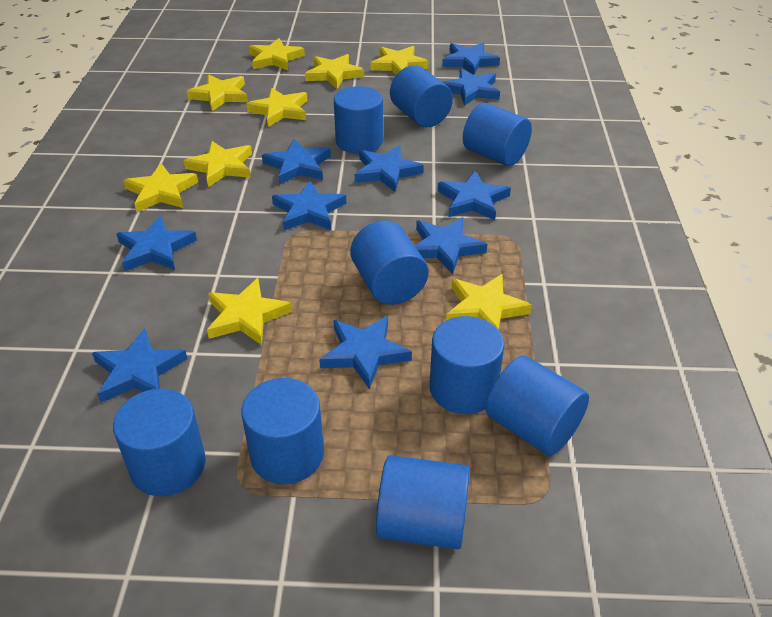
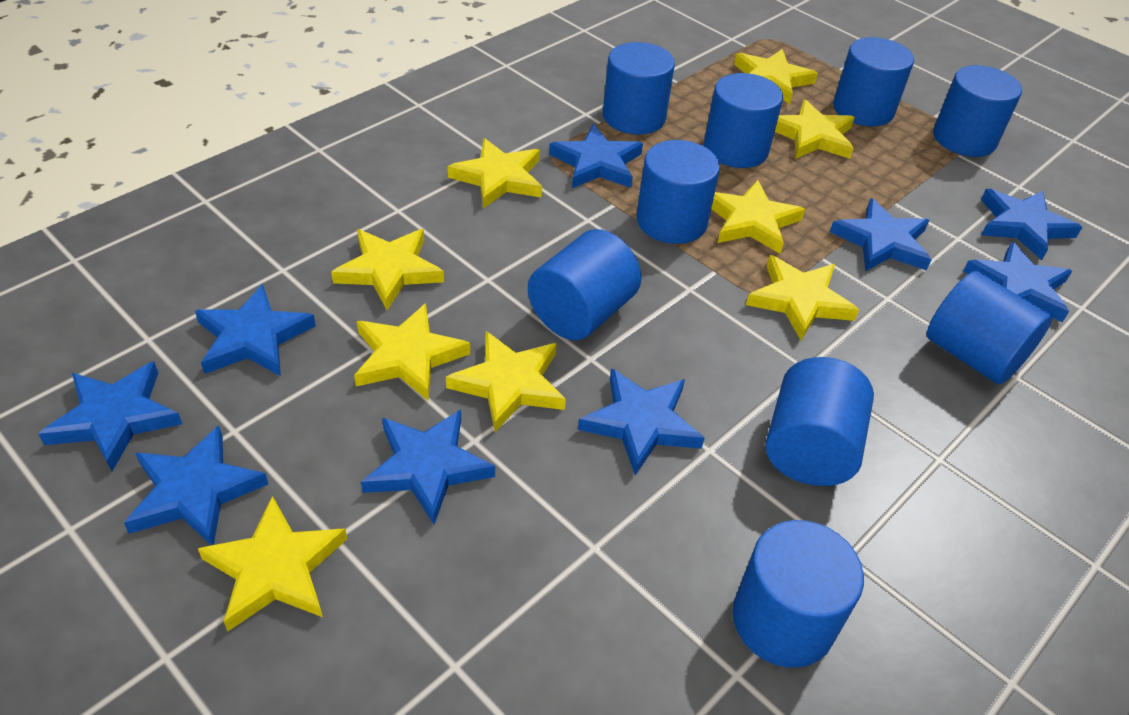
blue star: [92,328,187,403] [116,216,197,272] [262,139,331,185] [272,181,346,231] [319,316,412,389] [355,145,424,192] [414,217,487,274] [437,171,511,220] [442,43,500,75] [443,69,500,106] = 10 -> [38,361,182,471] [124,425,268,545] [195,284,316,376] [361,409,495,525] [549,124,643,188] [578,368,704,475] [830,198,932,272] [963,241,1072,322] [981,189,1082,260] = 9

